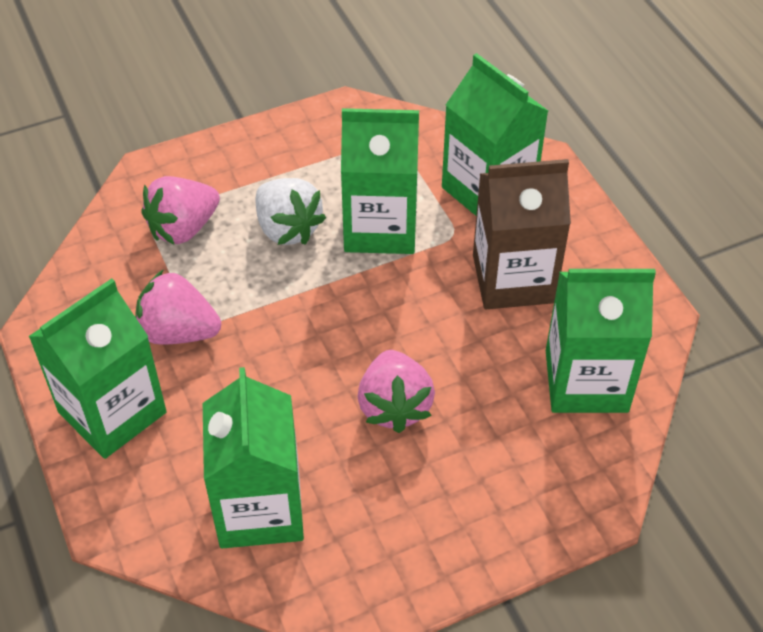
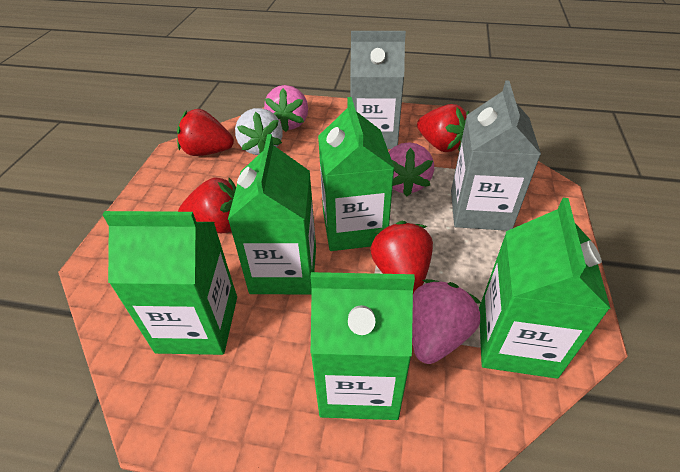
brown carton: [473,159,571,309] = 1 -> none = 0
grey carton: none = 0 -> [350,31,406,149] [451,81,541,231] = 2
red strawberry: none = 0 -> [177,109,234,156] [178,177,236,233] [370,221,433,293] [417,104,469,152] = 4

